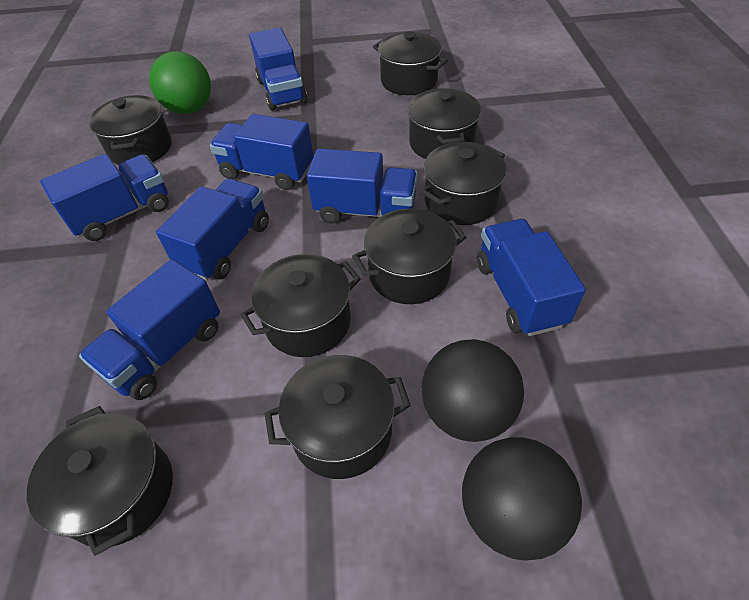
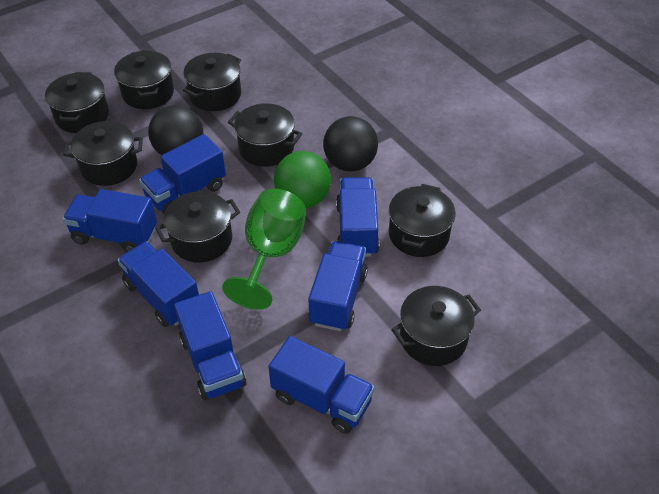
green goblet: none = 0 -> [222,188,306,310] = 1

